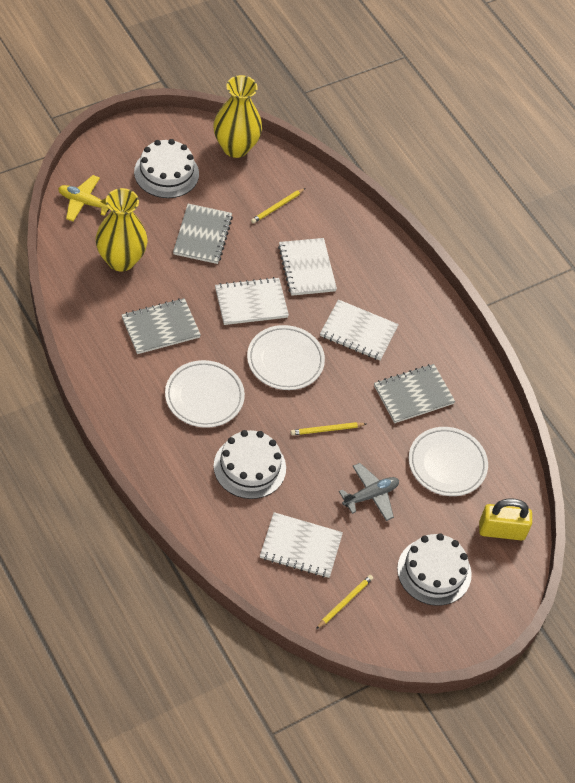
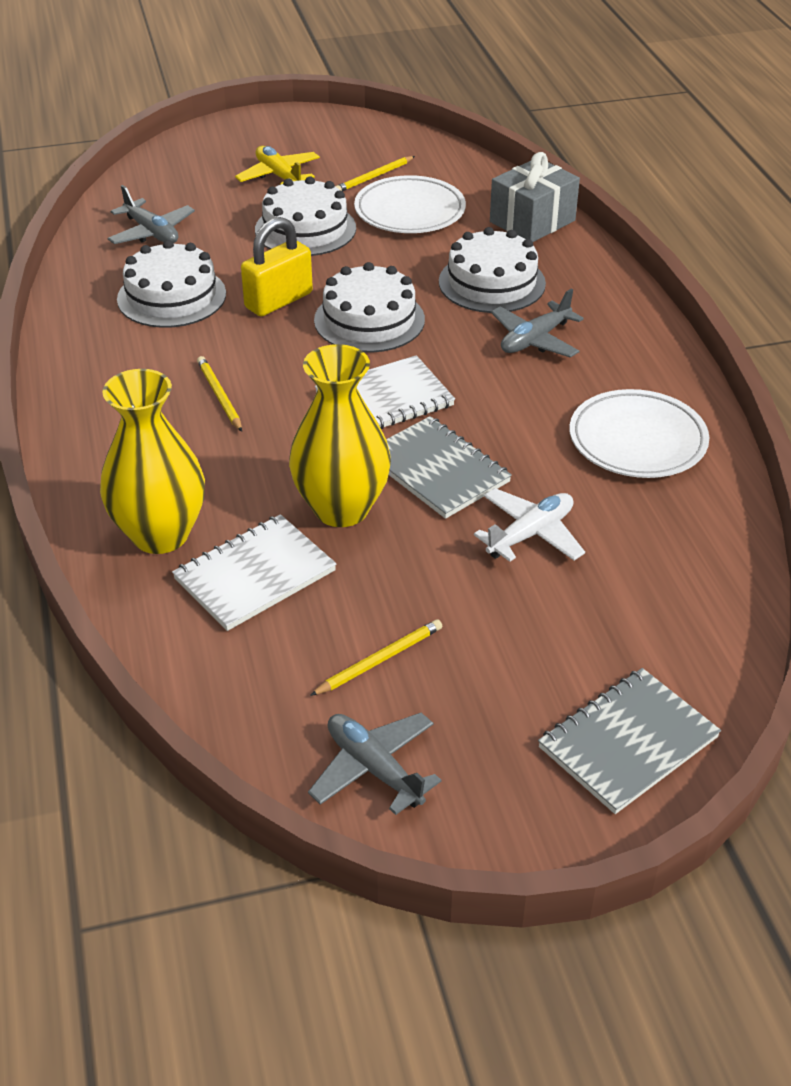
grey gift: none = 0 -> [490,152,580,242] = 1
grey notebook: [122,298,201,354] [173,204,233,264] [374,364,455,423] = 3 -> [386,416,512,519] [538,668,721,814] = 2
grey plane: [339,463,399,521] = 1 -> [107,185,195,244] [308,713,441,815] [491,288,584,358] = 3
white cake: [134,139,199,198] [214,430,286,499] [397,533,472,606] = 3 -> [117,240,226,328] [255,177,356,256] [314,262,425,353] [439,227,546,313] = 4
white notebook: [215,277,289,325] [260,512,343,578] [278,238,337,296] [320,299,399,361] = 4 -> [172,514,337,631] [315,355,455,429] = 2
white plane: none = 0 -> [474,488,585,562] = 1
white plate: [165,360,245,428] [247,325,325,390] [409,427,488,496] = 3 -> [354,175,466,233] [569,389,709,478] = 2

